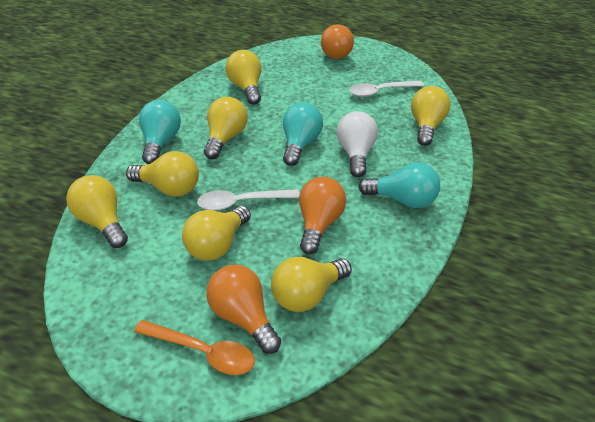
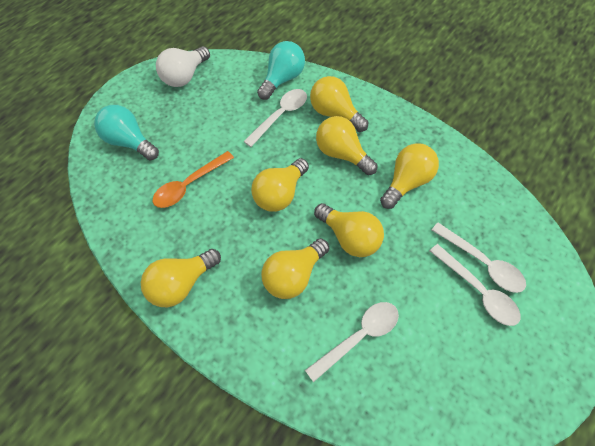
orange light bulb: [206,265,281,354] [299,177,346,255] [321,24,354,59] = 3 -> none = 0
turquoise light bulb: [139,100,181,164] [283,102,323,166] [358,163,440,208] = 3 -> [94,105,159,160] [257,41,305,100] = 2
white spoon: [197,189,300,211] [349,81,424,97] = 2 -> [243,89,307,147] [305,302,399,382] [430,244,521,326] [432,222,526,293] = 4

